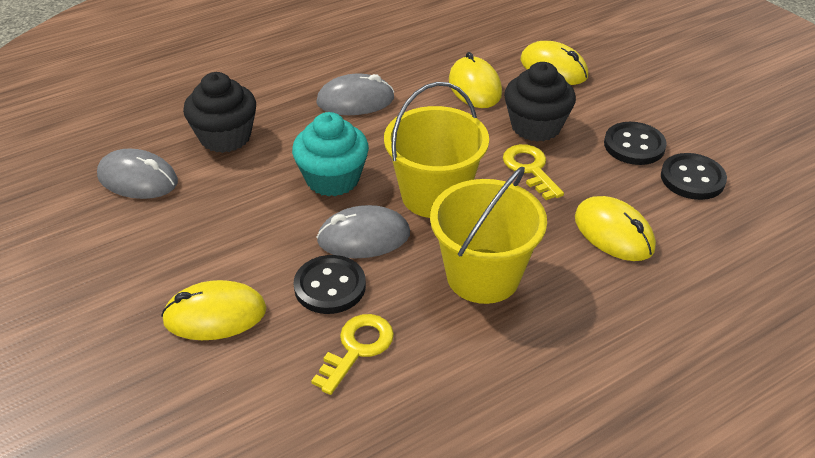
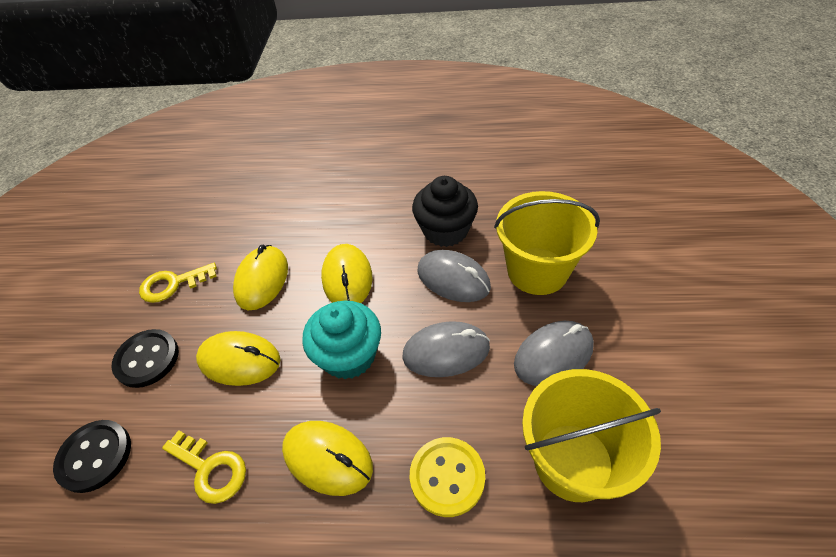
black button: [294,255,366,314] [604,122,667,165] [661,153,727,200] = 3 -> [53,420,131,493] [111,329,179,388] = 2
black cupcake: [183,72,256,153] [504,62,576,142] = 2 -> [412,176,478,247] = 1
yellow button: none = 0 -> [410,437,485,517] = 1

